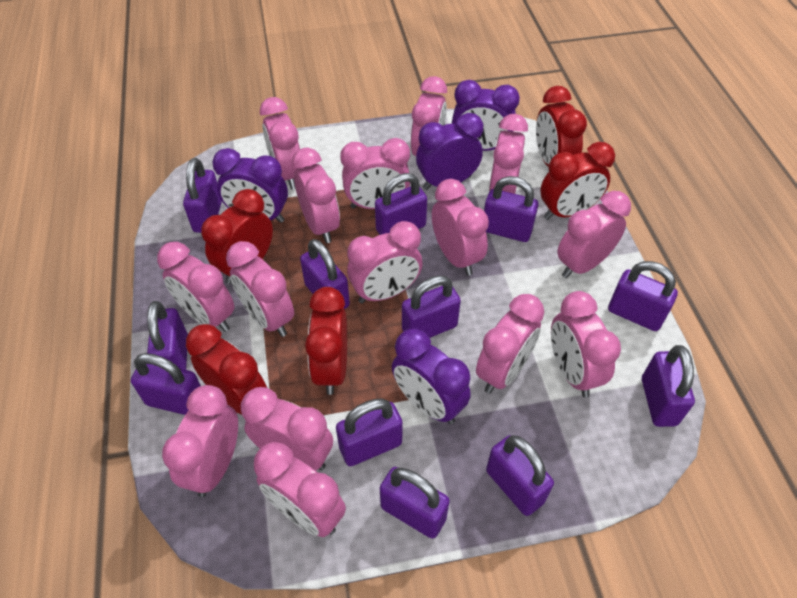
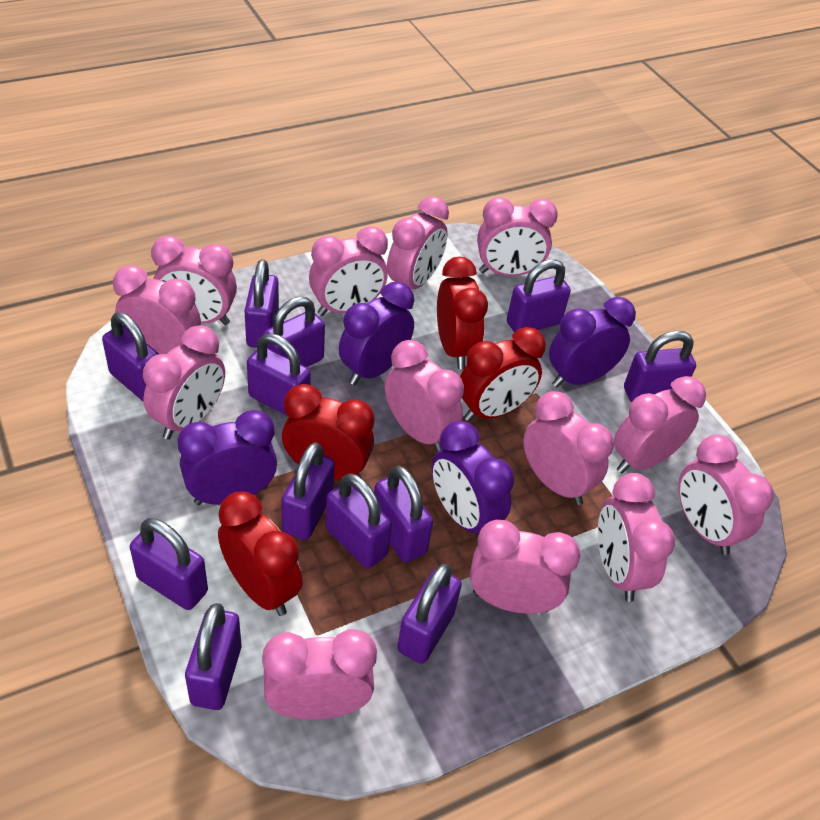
pink clock: [157,242,234,332] [162,385,238,497] [226,241,294,337] [241,387,333,470] [254,442,346,537] [260,97,300,190] [292,148,340,243] [340,138,410,209] [347,221,423,303] [411,76,447,156] [432,179,489,276] [476,294,544,394] [489,114,528,194] [551,291,621,397] [557,191,631,278] = 15 -> [113,265,201,354] [143,325,225,440] [151,236,237,325] [262,629,377,720] [309,226,388,316] [385,340,464,452] [387,196,449,289] [470,520,580,614] [477,197,558,276] [523,391,614,505] [598,473,675,602] [614,376,706,473] [678,434,774,555] = 13
red clock: [186,324,267,415] [201,189,273,284] [305,287,347,395] [536,86,587,167] [540,142,615,220] = 5 -> [218,492,302,616] [282,384,375,480] [437,257,488,369] [460,327,546,422] = 4

